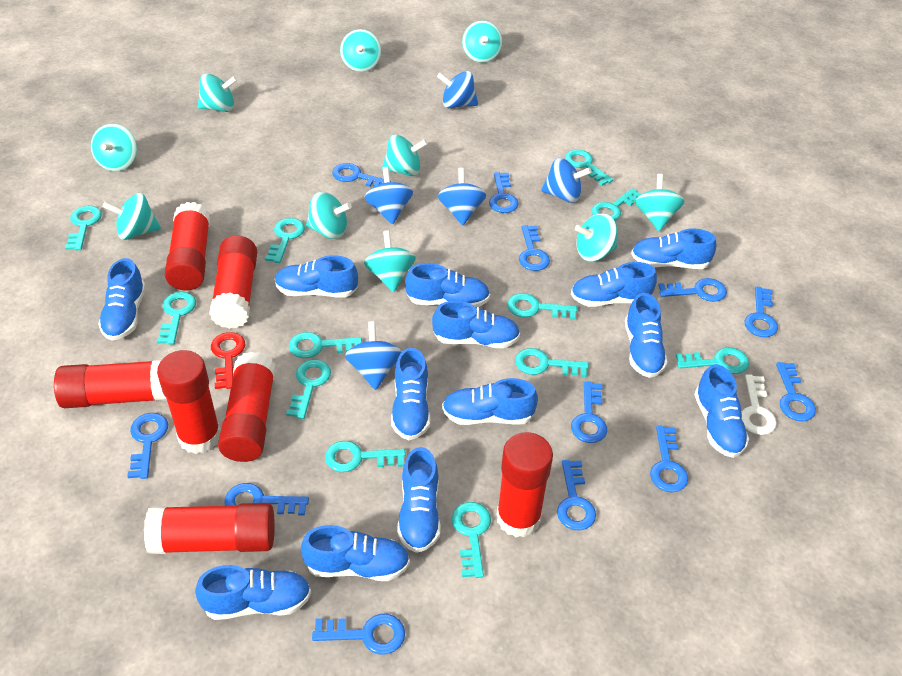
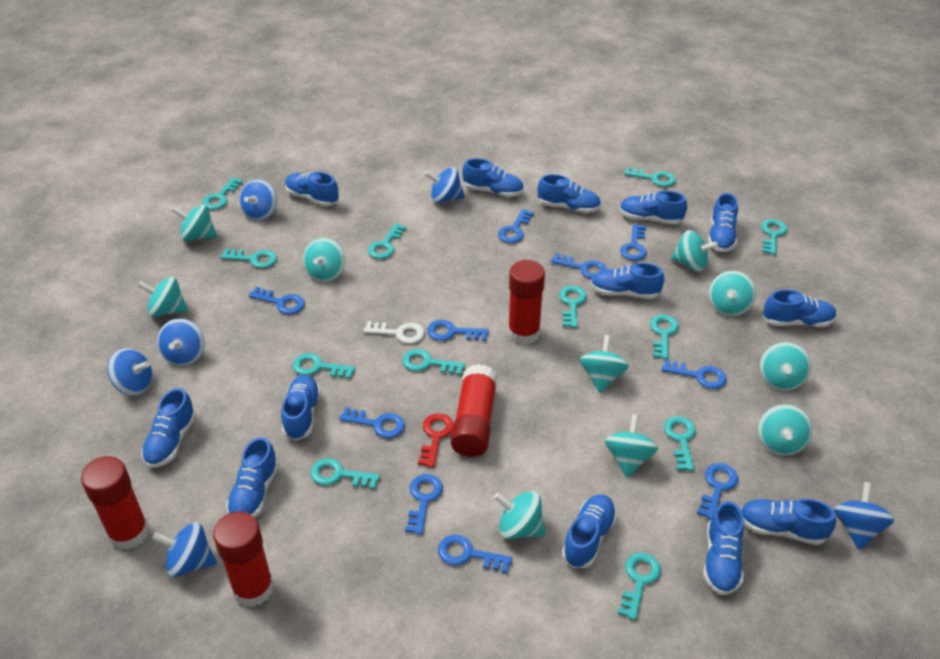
blue key: [127,413,168,479] [225,483,309,515] [312,614,405,655] [332,163,391,187] [489,172,518,213] [519,225,550,271] [557,460,596,531] [571,381,607,443] [650,426,688,492] [658,278,727,302] [745,286,778,337] [776,362,816,421] = 12 -> [249,287,305,314] [339,407,405,438] [405,474,443,535] [427,320,488,341] [438,535,512,573] [498,209,534,243] [551,253,607,279] [620,224,647,261] [662,359,726,389] [697,463,738,520] = 10
blue spinning top: [345,321,402,390] [365,167,413,224] [437,71,478,108] [438,168,486,225] [541,158,592,203] = 5 -> [107,348,153,396] [153,522,217,577] [157,318,205,366] [239,179,277,221] [424,167,465,203] [834,482,894,550] = 6
red glue stick: [54,360,167,408] [144,503,275,554] [157,350,221,454] [165,202,210,291] [209,235,257,329] [218,352,276,462] [496,432,553,537] = 7 -> [81,456,149,550] [213,511,274,607] [451,364,498,457] [508,260,545,345] = 4

